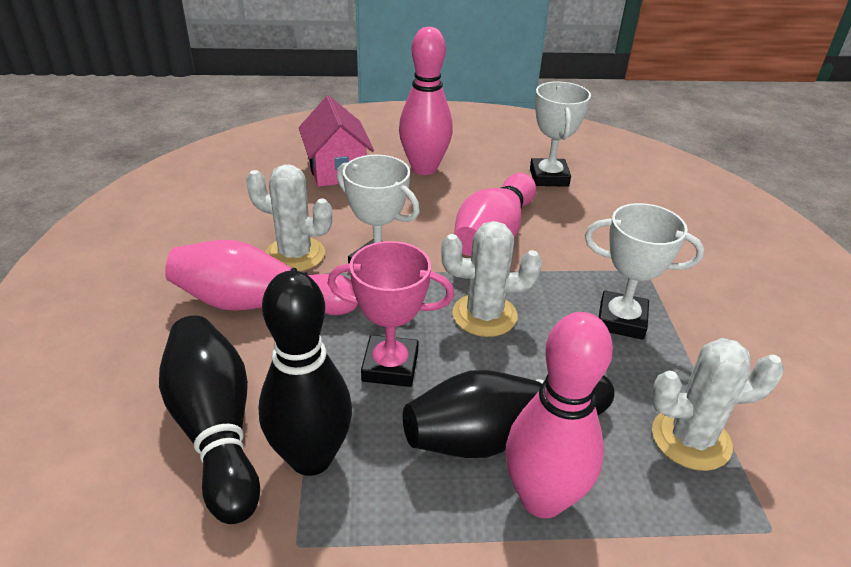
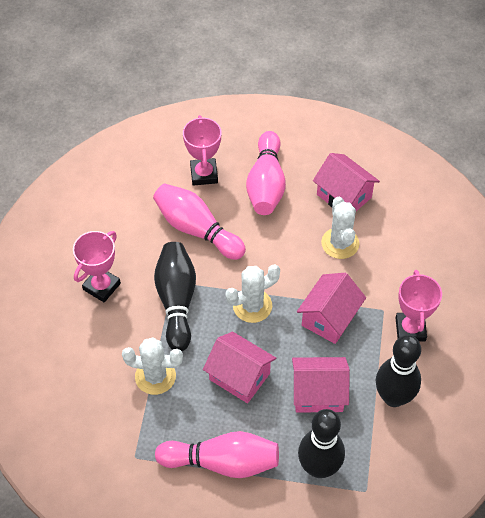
pink bowling pin: [165,240,358,315] [399,27,453,175] [454,173,536,256] [506,312,613,518] = 4 -> [153,183,246,260] [155,431,279,478] [246,131,286,215] = 3
pink house: [299,96,374,187] = 1 -> [203,332,276,403] [292,357,350,412] [297,273,366,344] [313,153,380,211] = 4
pink trophy: [327,241,454,387] = 1 -> [73,231,121,302] [183,115,221,186] [396,270,442,342] = 3
white trophy: [337,155,420,263] [530,81,591,187] [585,203,704,340] = 3 -> none = 0

